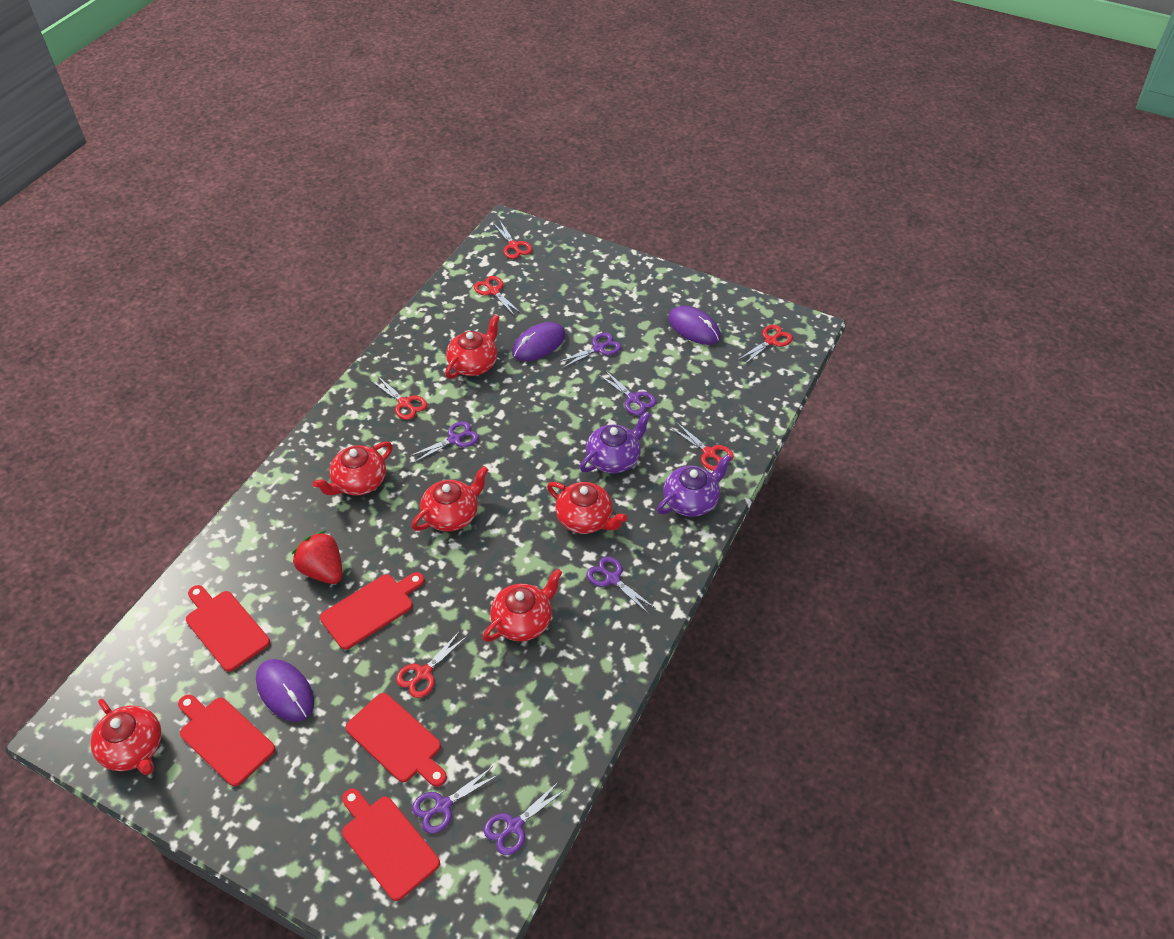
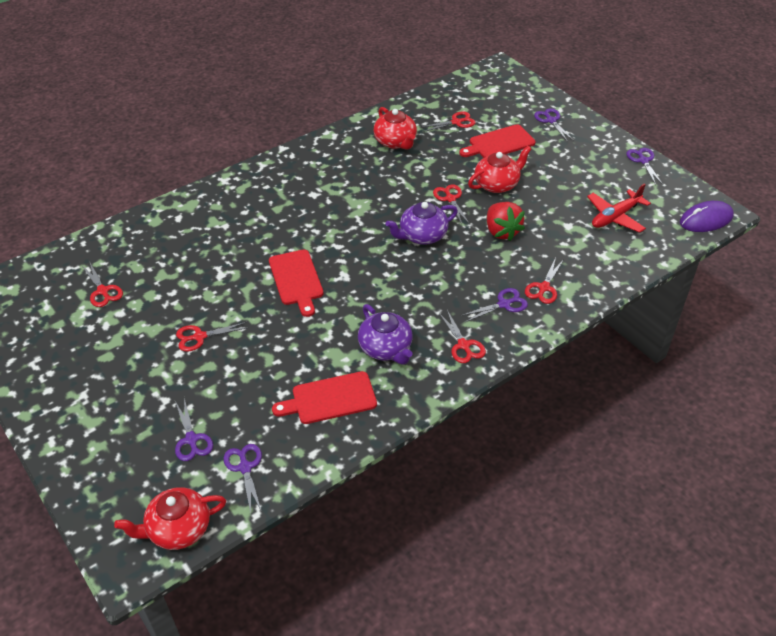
purple mouse: [256,659,314,722] [512,322,565,361] [668,306,721,345] = 3 -> [680,201,734,232] = 1
purple scissors: [410,421,479,463] [412,767,498,834] [484,781,566,855] [559,333,621,368] [587,556,655,614] [599,370,656,415] = 6 -> [175,398,213,461] [224,444,262,513] [461,288,528,322] [534,108,574,142] [626,148,663,185] = 5
red cutting board: [178,694,275,787] [186,585,270,672] [320,572,424,650] [342,788,440,901] [346,693,447,787] = 5 -> [269,250,324,317] [272,371,377,424] [459,124,535,158] = 3
red plane: none = 0 -> [587,183,651,233] = 1
red teapot: [91,699,162,775] [313,442,393,495] [411,466,488,532] [445,315,500,379] [483,568,563,642] [547,482,627,534] = 6 -> [114,487,226,550] [373,107,417,150] [468,146,531,193] = 3

